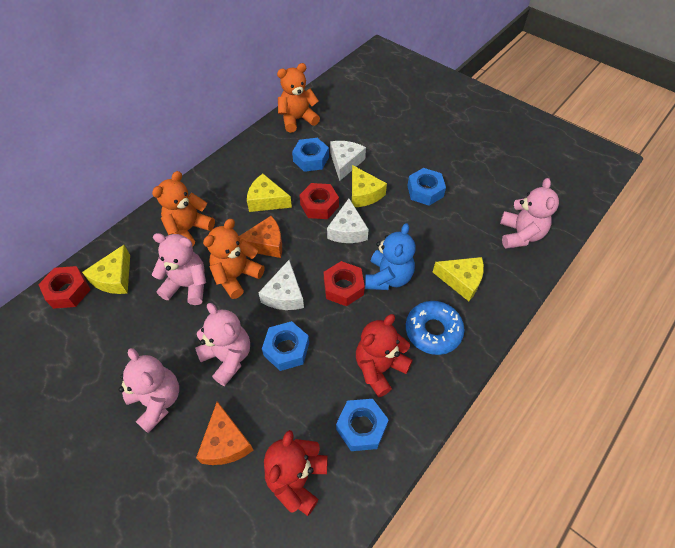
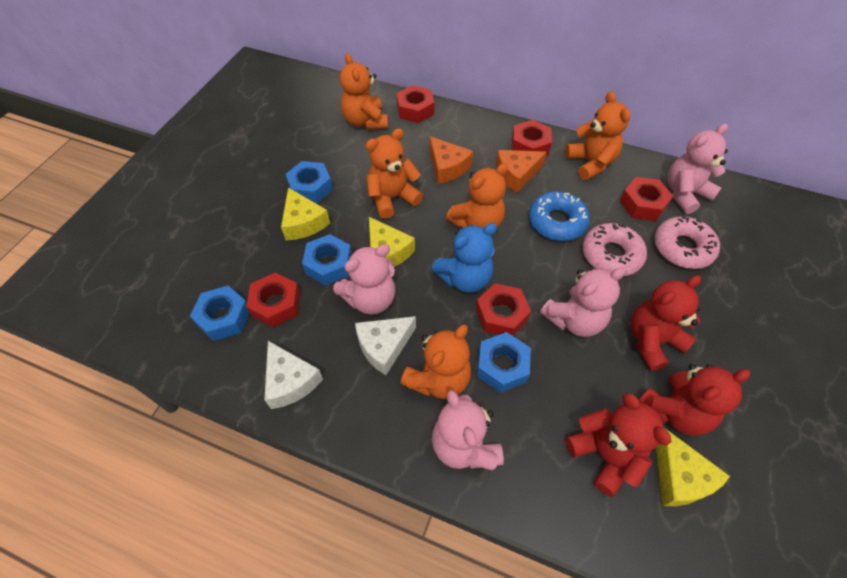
orange teddy bear: [152,171,215,246] [203,219,265,299] [277,63,320,133] = 3 -> [340,53,388,130] [365,128,423,219] [400,325,471,399] [446,163,508,228] [565,91,631,180] = 5
pink donut: none = 0 -> [582,223,647,276] [654,216,720,269] = 2
red nut: [38,266,91,309] [299,183,339,219] [324,261,365,306] = 3 -> [246,273,300,327] [396,85,435,123] [476,283,531,336] [512,120,552,155] [620,177,673,221] = 5
red teddy bear: [264,430,328,516] [356,314,413,397] = 2 -> [565,393,671,497] [631,275,701,371] [639,364,750,436] = 3
white cheese: [258,260,304,310] [327,199,369,243] [330,141,366,181] = 3 -> [264,341,323,409] [355,316,416,375] = 2
yellow cheese: [82,245,130,294] [247,174,292,212] [352,165,387,207] [433,257,484,301] = 4 -> [281,187,330,240] [369,217,415,267] [656,428,730,506] = 3

